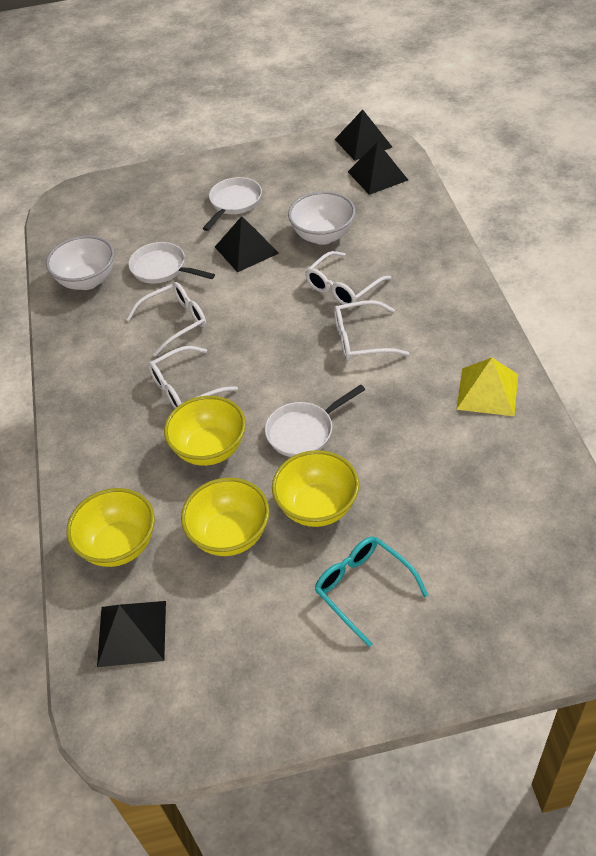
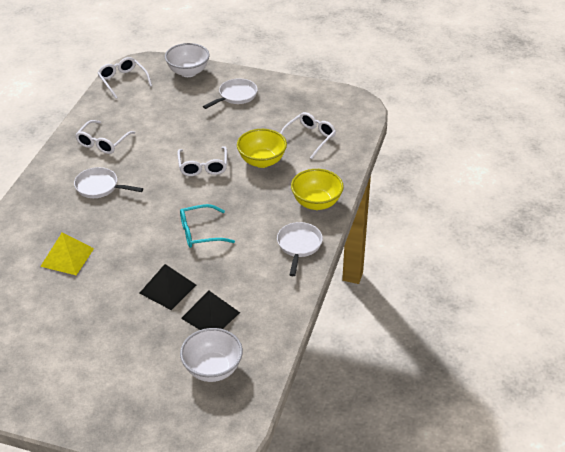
black pyramid: [97,601,166,667] [215,216,279,272] [335,110,392,161] [348,142,408,195] = 4 -> [139,264,196,310] [181,290,240,330] = 2
yellow bowl: [66,488,155,567] [164,396,246,466] [181,478,269,556] [272,450,359,527] = 4 -> [237,129,287,168] [291,169,344,210] = 2

